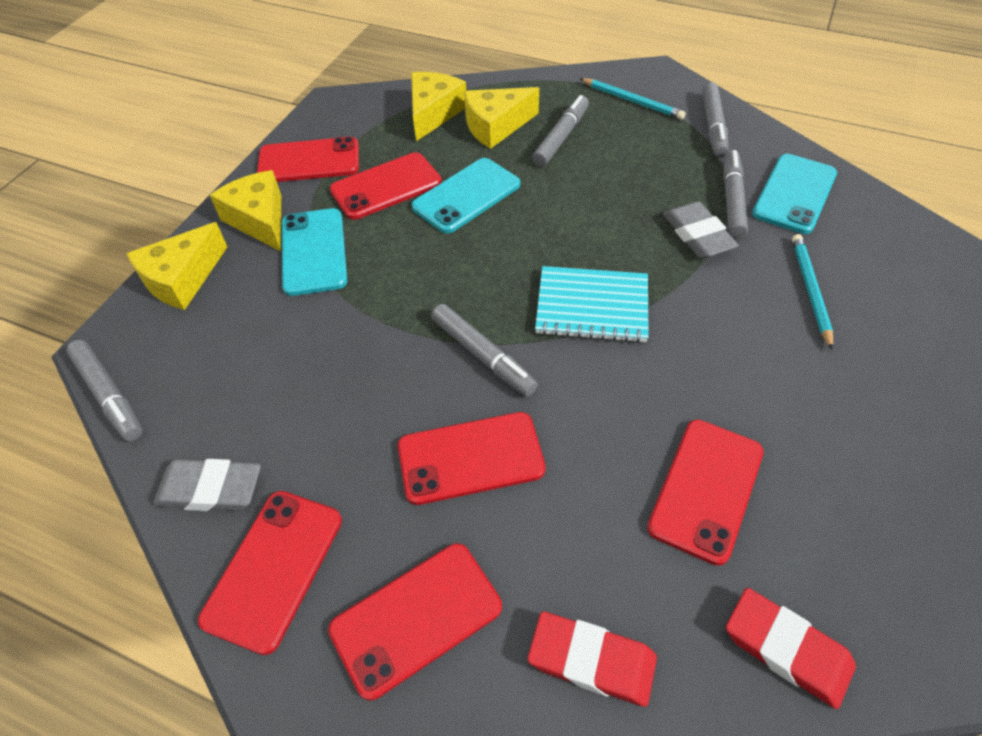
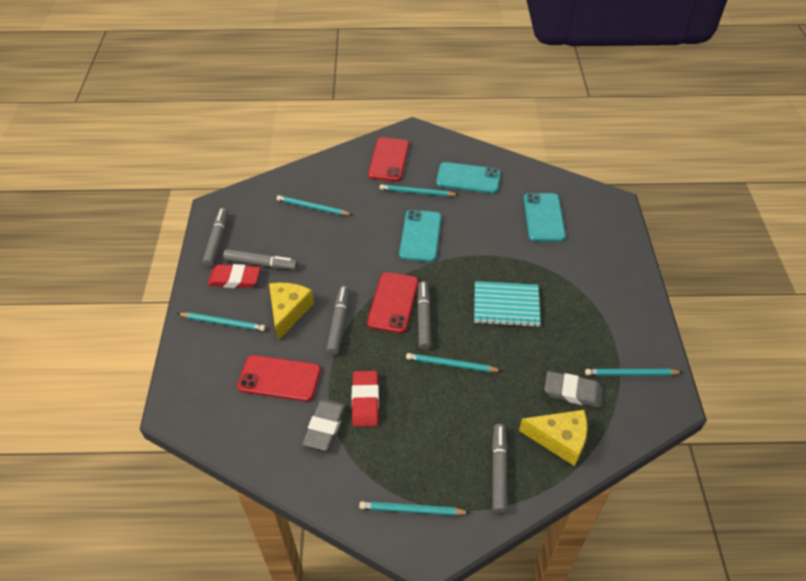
red phone: [198,491,342,655] [257,137,359,182] [328,543,502,700] [330,152,442,220] [398,412,546,505] [647,420,764,566] = 6 -> [237,355,321,402] [367,272,418,333] [368,137,409,181] = 3
turquoise pencil: [580,78,686,120] [792,234,833,350] = 2 -> [177,312,266,331] [276,195,352,215] [359,501,470,516] [380,184,458,196] [406,353,502,372] [585,369,682,376] = 6
yellow cheese: [126,222,227,310] [210,170,281,252] [411,72,466,141] [464,87,539,149] = 4 -> [269,283,314,341] [519,410,588,466] = 2

